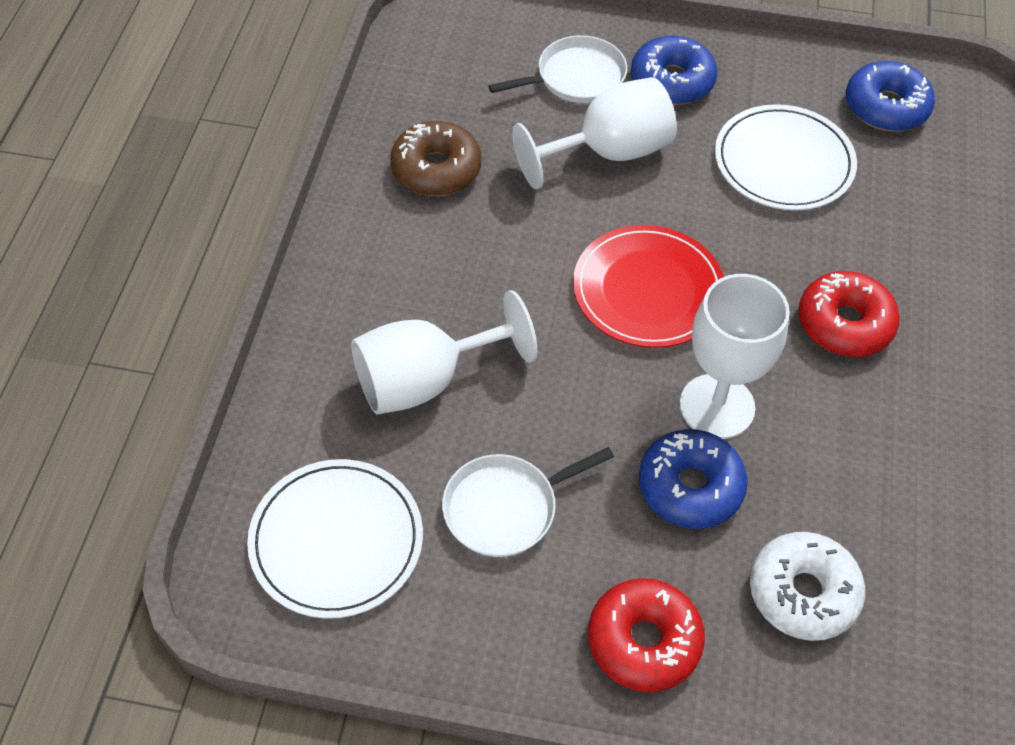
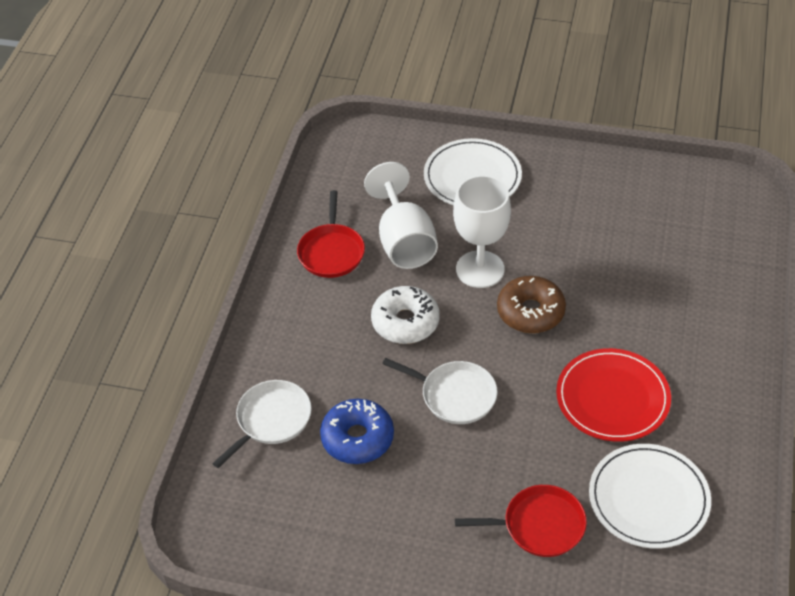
blue donut: [631,36,717,105] [639,429,748,529] [846,61,935,131] = 3 -> [320,399,394,464] = 1
red donut: [588,578,705,692] [799,271,900,357] = 2 -> none = 0
red pan: none = 0 -> [297,190,365,278] [455,485,587,557] = 2
white goblet: [351,290,537,415] [512,77,677,189] [680,274,790,439] = 3 -> [364,162,438,269] [453,175,511,288] = 2

